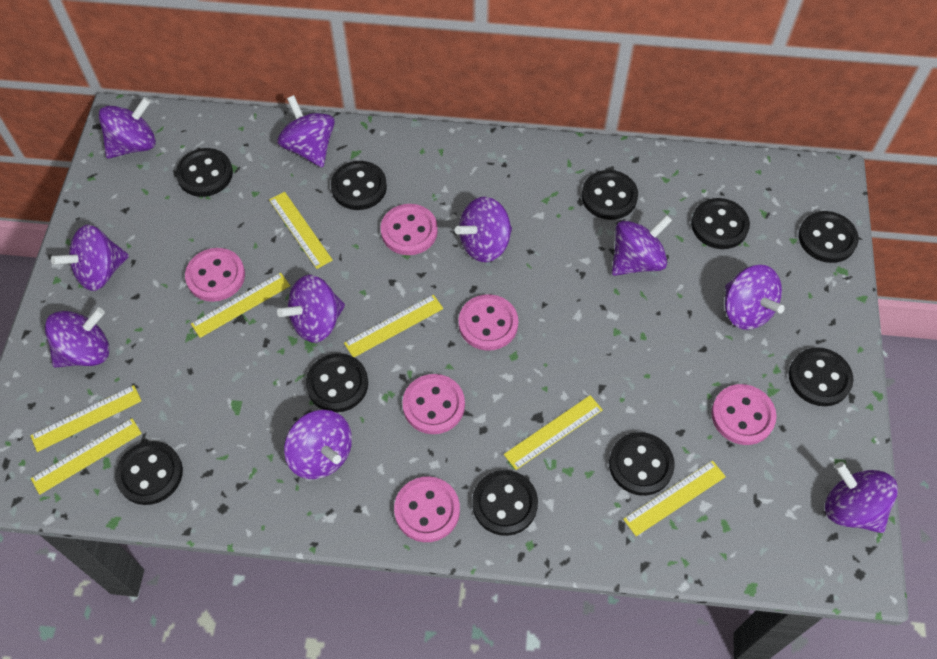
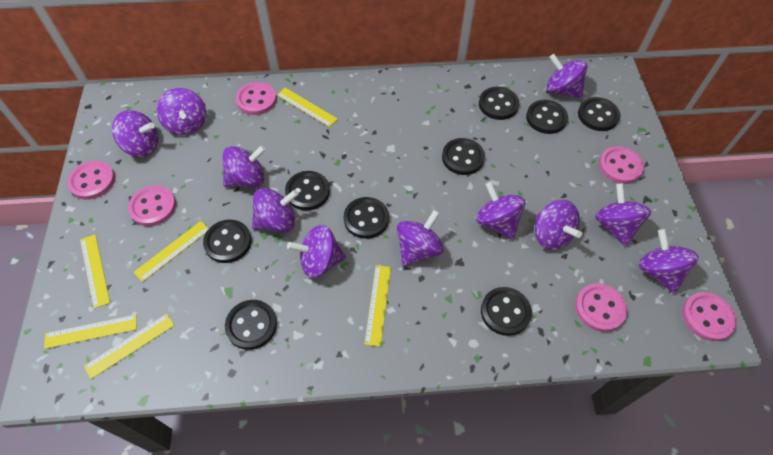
black button: [115,441,183,505] [176,148,233,197] [306,353,368,413] [331,161,387,210] [472,470,538,536] [582,170,638,220] [609,432,675,496] [691,198,750,249] [789,347,853,406] [799,211,859,263] = 10 -> [203,220,251,263] [225,300,277,350] [285,171,330,211] [344,197,389,239] [442,138,485,175] [479,87,519,120] [481,287,532,336] [526,100,568,134] [578,97,620,131] = 9
purple spinning top: [45,308,110,368] [51,225,129,291] [99,97,156,159] [277,275,345,343] [278,95,335,168] [284,410,352,479] [455,197,512,262] [612,214,672,276] [725,265,785,330] [825,462,898,533] = 10 -> [112,110,158,157] [156,88,206,135] [223,145,266,187] [252,188,299,233] [287,225,346,278] [397,210,444,267] [476,181,525,240] [535,200,582,250] [547,54,587,99] [595,183,651,247] [639,229,699,294] = 11
yellow ruler: [30,385,142,452] [31,418,142,495] [191,273,290,338] [269,192,333,269] [344,295,443,357] [504,395,603,470] [623,461,726,536] = 7 -> [44,315,137,349] [80,235,110,309] [84,314,175,379] [133,221,209,282] [277,88,338,127] [364,265,391,347] = 6

